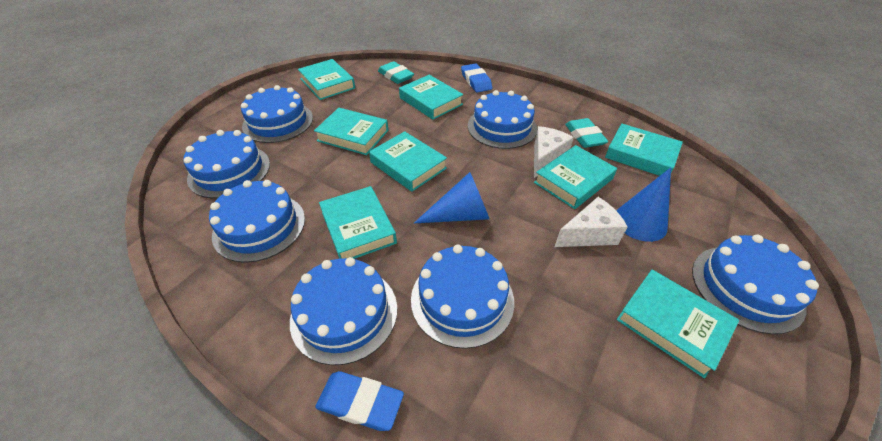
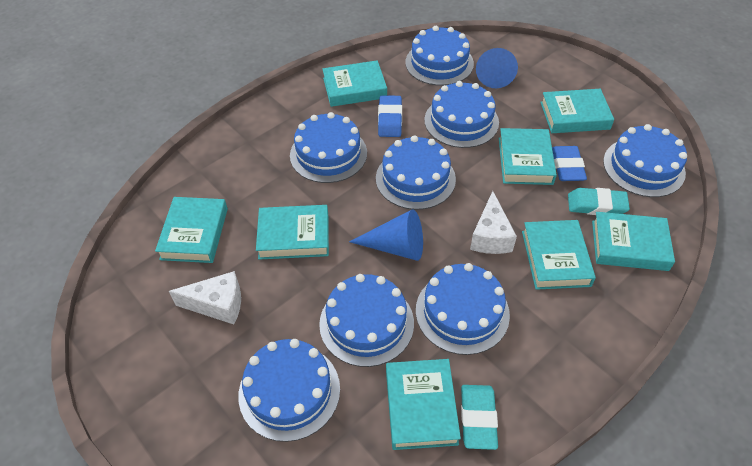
blue cake: [184,130,270,198] [209,180,305,263] [241,85,313,143] [290,257,397,365] [411,244,514,349] [468,90,537,149] [692,235,819,334] = 7 -> [238,339,340,442] [290,112,367,183] [319,274,414,367] [376,135,456,210] [405,26,474,86] [416,263,510,355] [424,81,499,148] [603,124,687,197] = 8

